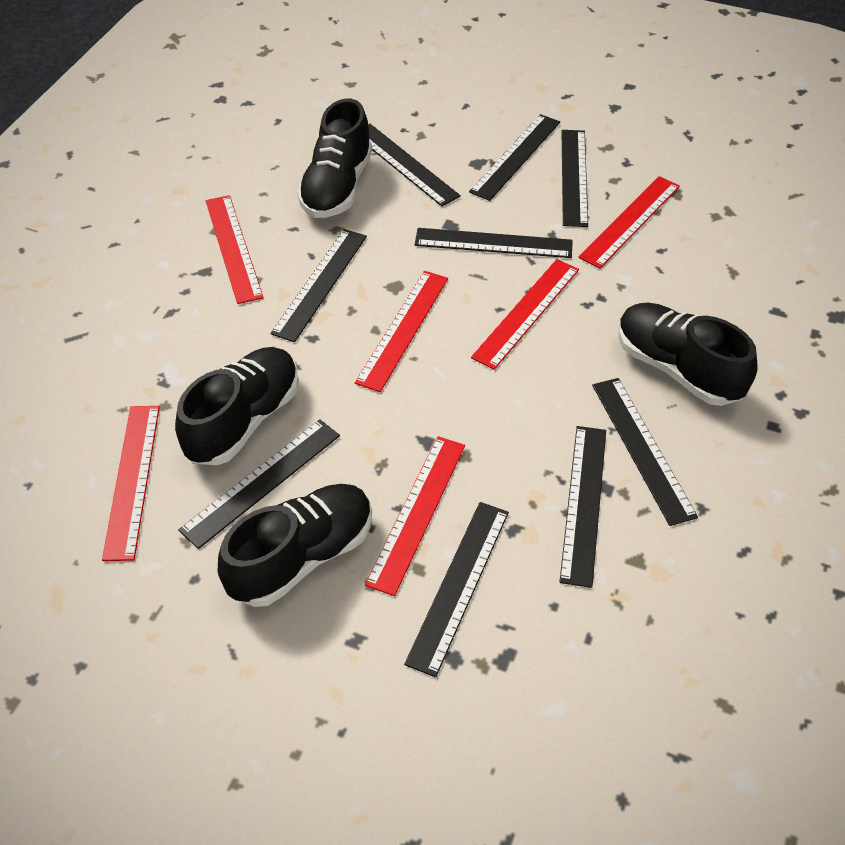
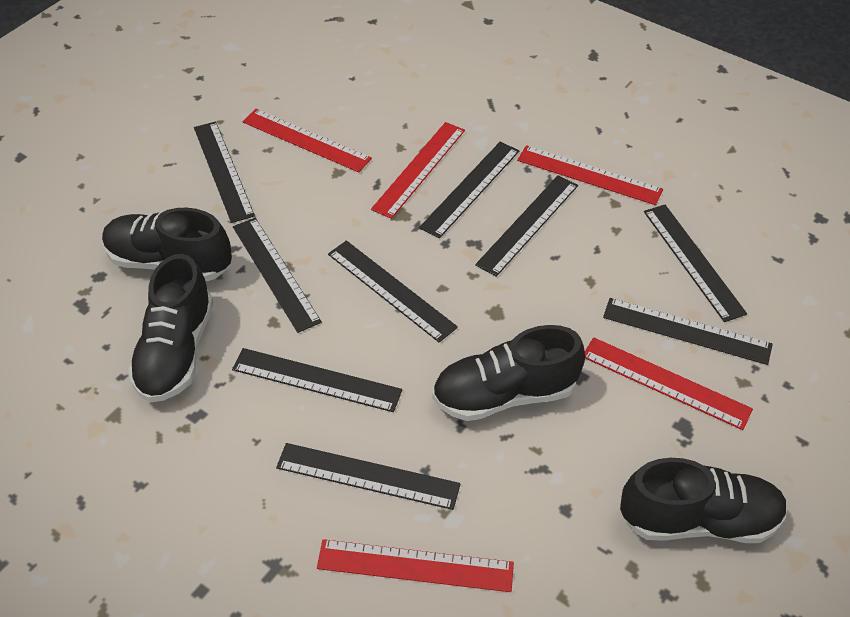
red ruler: [102,406,160,561] [206,195,263,304] [355,271,448,392] [365,436,465,596] [471,259,579,370] [578,176,680,268] = 6 -> [243,109,372,172] [317,539,514,592] [371,122,465,219] [517,145,663,205] [585,337,753,430] = 5

